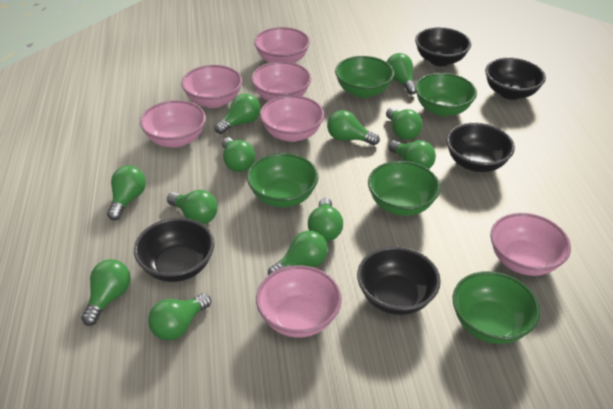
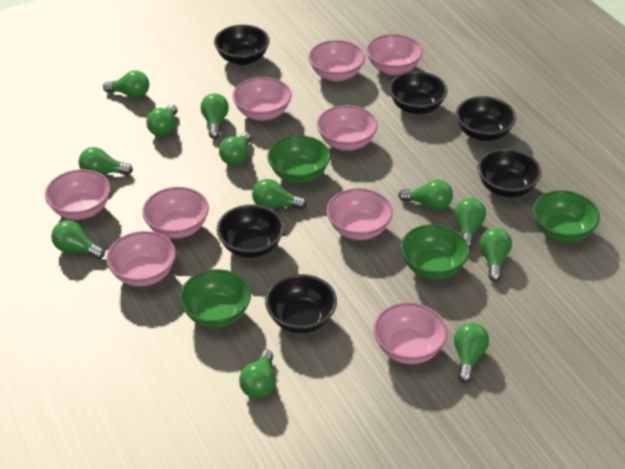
black bowl: [134,218,215,282] [357,246,441,315] [415,27,471,66] [447,123,515,172] [485,58,546,100] = 5 -> [214,25,270,65] [217,205,284,258] [265,274,337,333] [389,71,448,114] [456,96,516,141] [477,149,542,197] = 6
green bowl: [247,153,318,207] [335,56,394,98] [368,161,440,216] [415,73,477,117] [453,271,540,344] = 5 -> [179,269,251,328] [267,135,330,183] [400,224,469,279] [533,190,600,243] = 4
pink bowl: [140,100,206,148] [181,65,242,108] [251,61,311,101] [254,27,310,63] [256,265,342,338] [260,95,324,142] [490,213,571,276] = 7 -> [45,169,111,220] [106,231,176,287] [142,187,209,239] [233,77,292,121] [309,40,365,82] [317,105,378,151] [326,188,393,240] [366,34,423,75] [373,303,448,364] = 9

